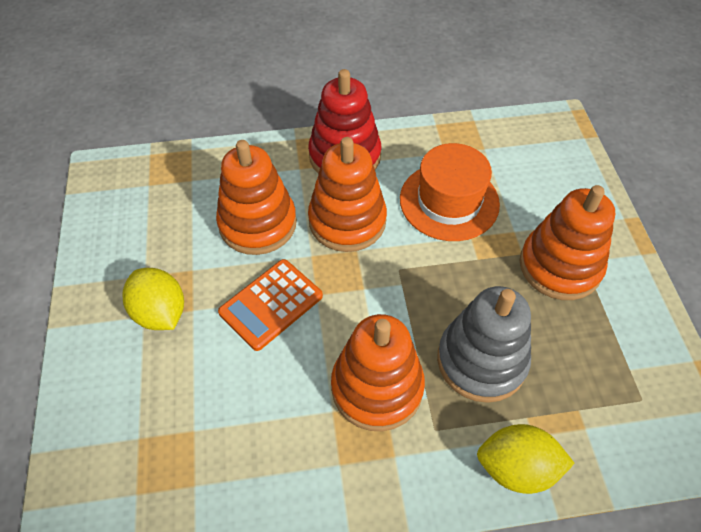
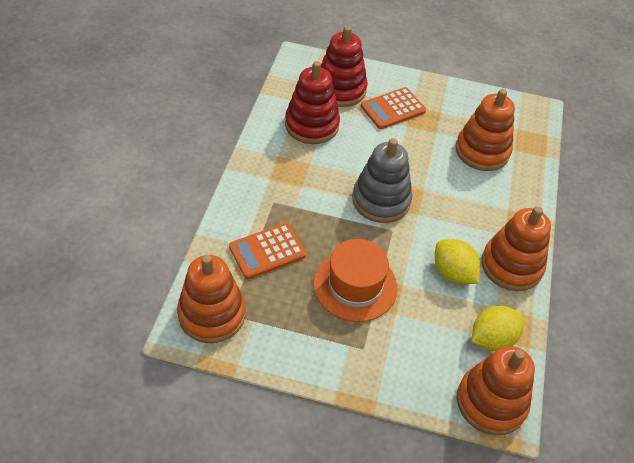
orange calculator: [218,259,323,351] = 1 -> [229,223,306,279] [361,87,426,129] = 2
red stacking toy: [308,69,381,173] = 1 -> [285,61,340,144] [321,26,368,107] = 2

